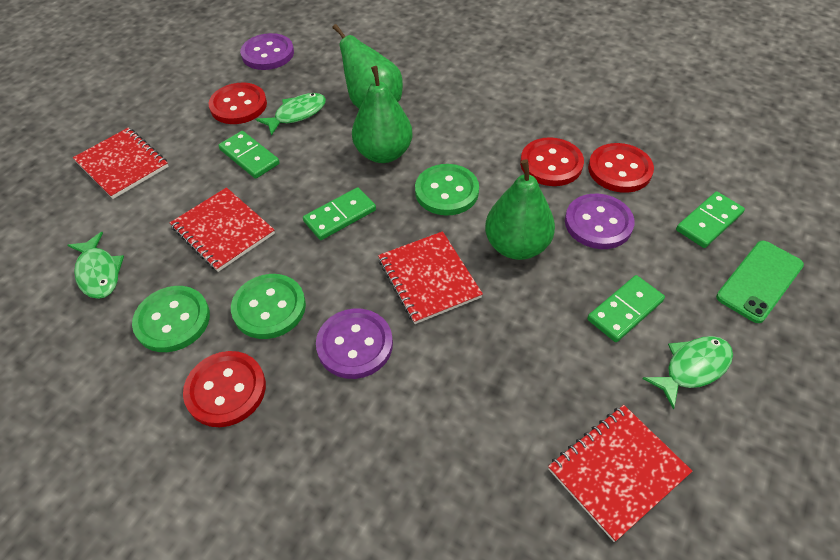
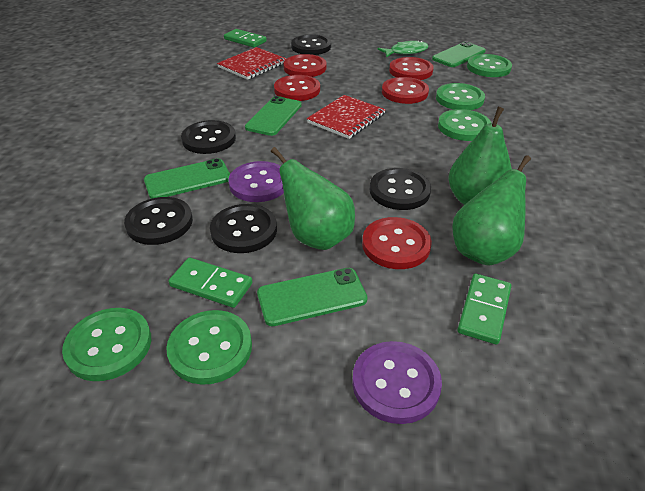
black button: none = 0 -> [124,197,193,245] [181,120,236,154] [210,204,277,253] [291,34,331,55] [370,168,431,210] = 5
green button: [132,286,210,352] [231,274,306,339] [415,164,479,215] = 3 -> [62,308,151,381] [166,310,252,385] [436,83,485,110] [438,109,491,141] [467,54,512,77] = 5
green domino: [219,131,280,179] [303,187,376,240] [587,275,665,342] [676,192,745,248] = 4 -> [169,257,252,308] [224,29,267,48] [457,273,511,345] = 3
green fish: [68,232,124,299] [256,93,326,136] [642,336,733,410] = 3 -> [377,40,429,58] = 1
green phone: [716,241,804,323] = 1 -> [144,158,230,199] [245,96,302,136] [257,268,368,326] [432,41,486,67] = 4
purple button: [240,33,294,70] [316,308,393,379] [565,194,635,249] = 3 -> [229,161,284,202] [352,341,442,424] = 2
red button: [183,351,266,427] [208,82,267,124] [520,137,584,186] [588,143,654,193] = 4 -> [274,75,320,101] [283,54,327,77] [362,217,432,269] [382,77,429,104] [389,57,433,80] = 5
red notebook: [73,127,169,199] [170,187,275,272] [378,231,483,324] [548,405,692,542] = 4 -> [217,47,287,80] [307,95,386,139] = 2

